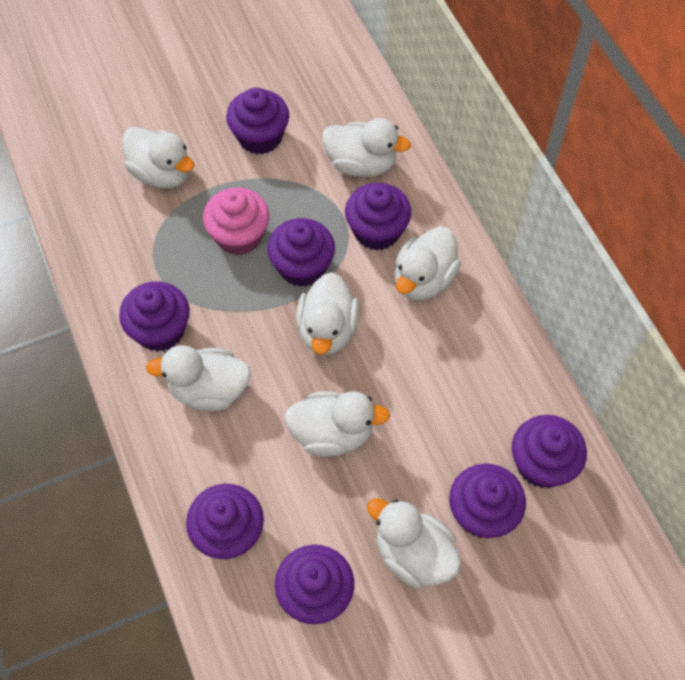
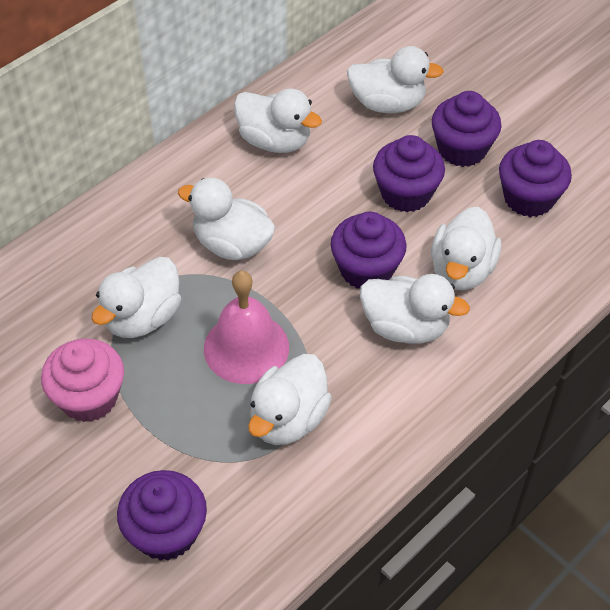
pink bell: none = 0 -> [204,271,289,384] = 1
purple cupcake: [119,281,190,352] [186,484,264,559] [226,88,289,155] [267,218,335,287] [275,545,354,624] [345,183,411,251] [449,464,526,538] [512,415,587,488] = 8 -> [117,470,207,561] [331,211,407,289] [373,135,445,212] [432,91,502,167] [499,140,572,217] = 5

